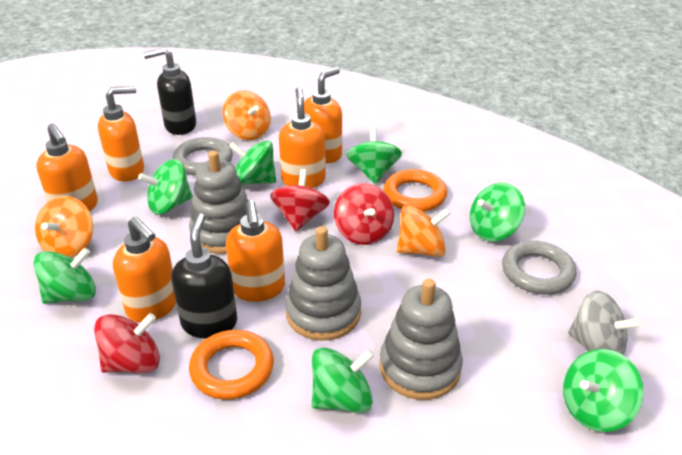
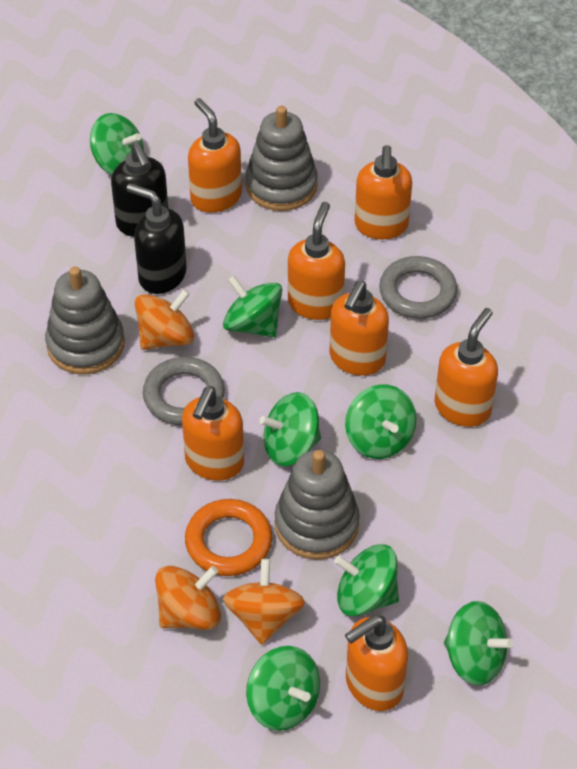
grey spinning top: [568,291,641,355] = 1 -> none = 0
orange ring: [189,330,274,400] [384,169,447,212] = 2 -> [185,499,272,576] = 1
orange soap dispenser: [36,124,98,212] [98,86,144,181] [113,217,176,322] [226,200,285,302] [279,87,326,188] [304,67,342,163] = 6 -> [182,386,244,481] [188,98,242,213] [288,202,345,320] [330,281,389,376] [345,615,408,711] [355,145,412,240] [434,308,498,427] = 7
red spinning top: [94,313,160,373] [270,169,330,231] [334,183,394,245] = 3 -> none = 0

